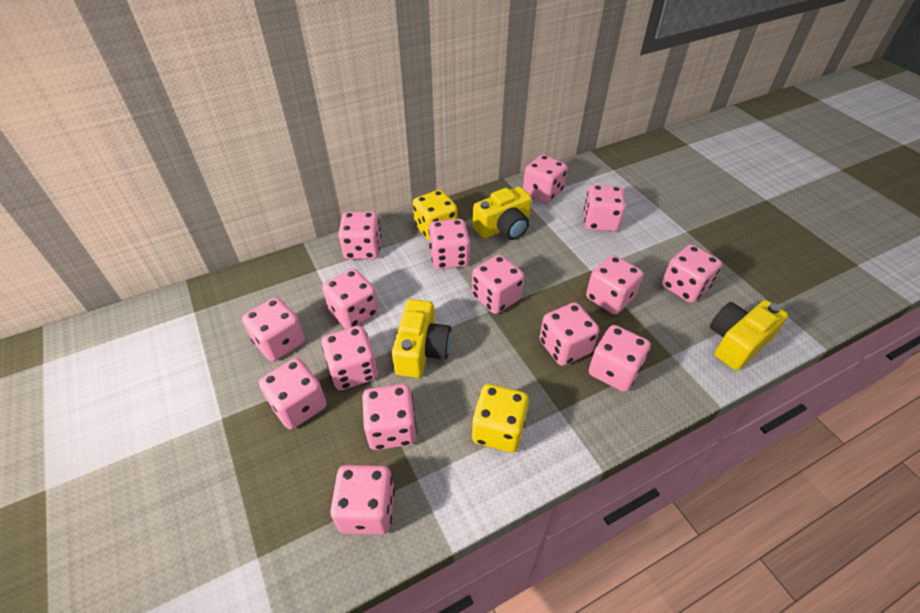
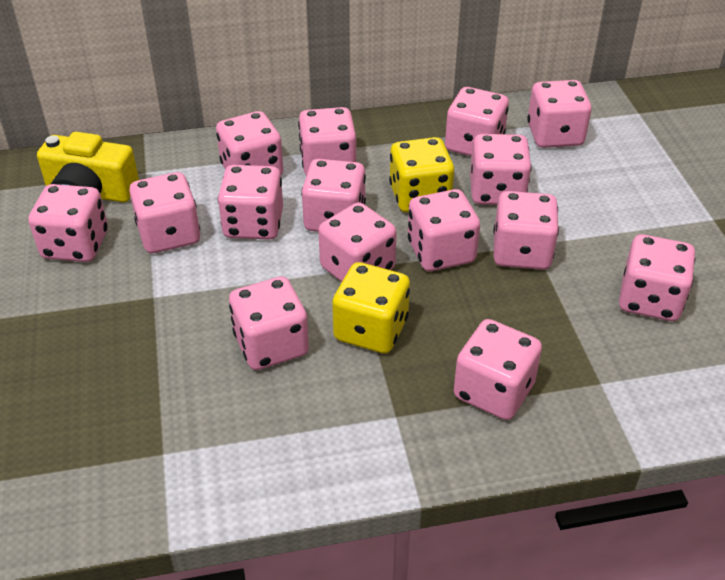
yellow camera: [392,299,452,378] [473,186,532,240] [710,300,788,370] = 3 -> [37,132,139,202] = 1

